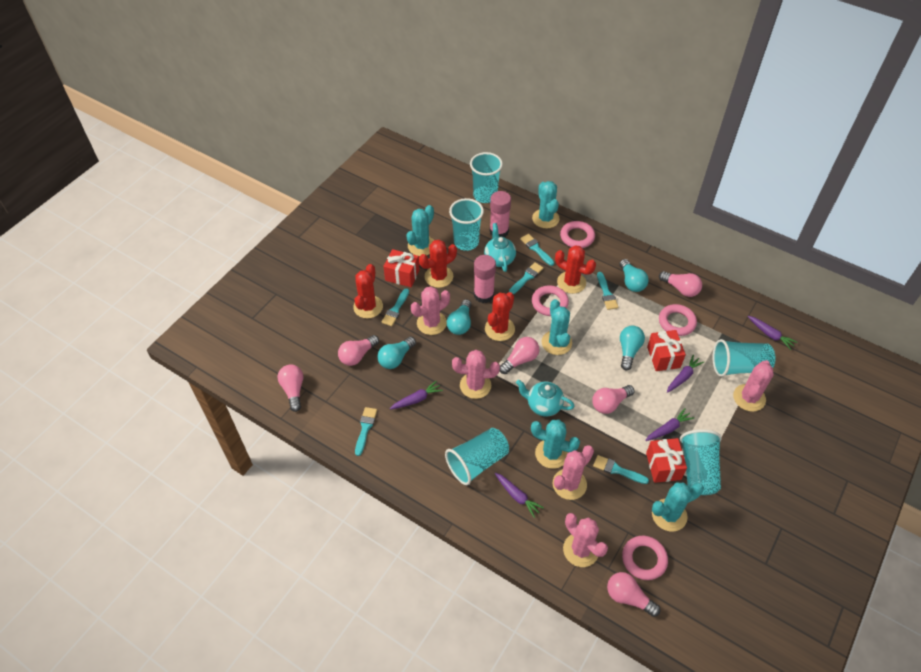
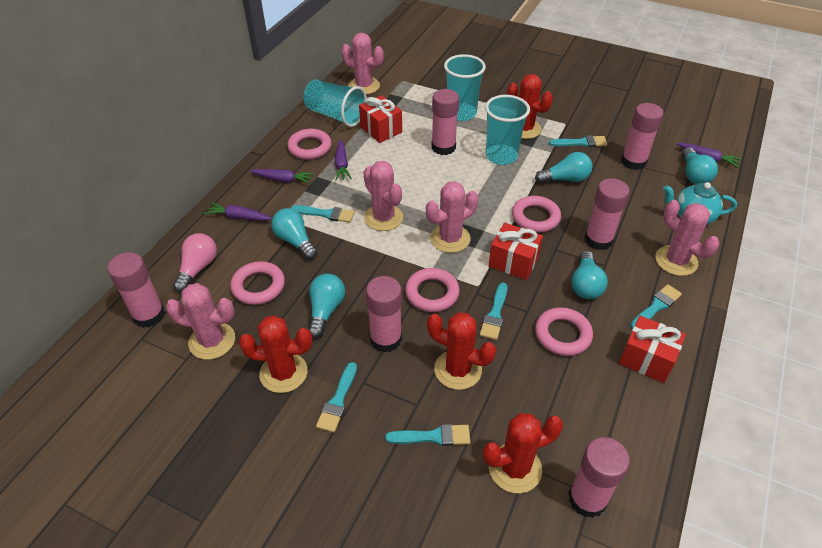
pink glue stick: [474,255,496,303] [490,191,511,237] = 2 -> [108,252,165,328] [366,276,402,352] [432,89,459,155] [568,437,630,518] [584,178,630,250] [621,103,664,170] = 6
pink light bulb: [277,365,304,412] [338,335,379,366] [500,337,539,374] [592,385,635,414] [607,572,660,617] [659,271,702,297] = 6 -> [173,233,217,292] = 1
pink ring: [532,285,569,316] [560,221,595,248] [622,536,668,580] [659,304,697,336] = 4 -> [230,261,285,305] [287,129,332,160] [405,268,460,312] [512,196,561,232] [535,307,593,356] = 5
purple carrot: [390,380,443,409] [495,473,544,518] [645,408,694,441] [667,355,704,393] [748,316,798,350] = 5 -> [204,203,272,221] [250,169,314,184] [335,139,352,181] [676,143,742,167] = 4
turquoise cactus: [406,205,434,256] [531,420,580,469] [532,181,560,229] [542,299,572,355] [652,482,704,532] = 5 -> none = 0
turquoise cup: [445,428,509,485] [449,198,484,251] [470,152,503,203] [680,429,722,495] [713,339,776,377] = 5 -> [304,79,367,127] [444,54,486,121] [485,95,530,165] = 3
turquoise light bulb: [377,337,416,369] [447,299,472,335] [619,259,649,292] [620,326,645,370] = 4 -> [271,208,317,260] [308,274,345,338] [535,152,592,184] [571,251,608,299] [682,148,718,184] = 5
turquoise teapot: [484,223,516,272] [516,380,575,417] = 2 -> [663,182,737,224] = 1

